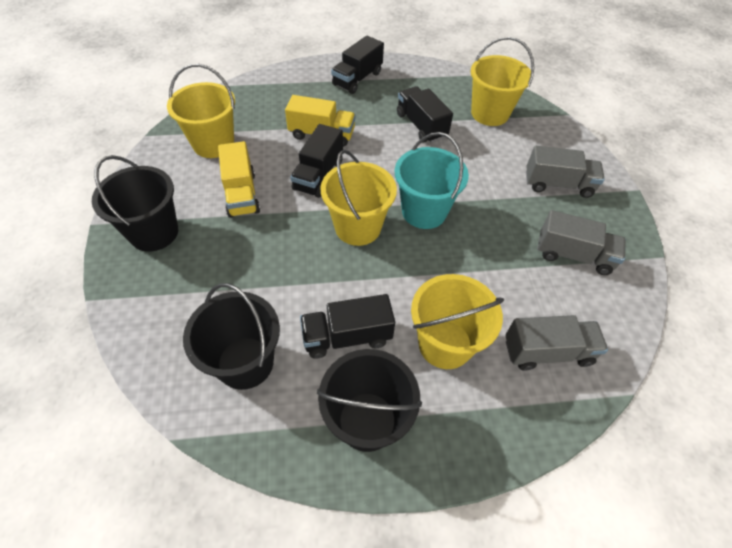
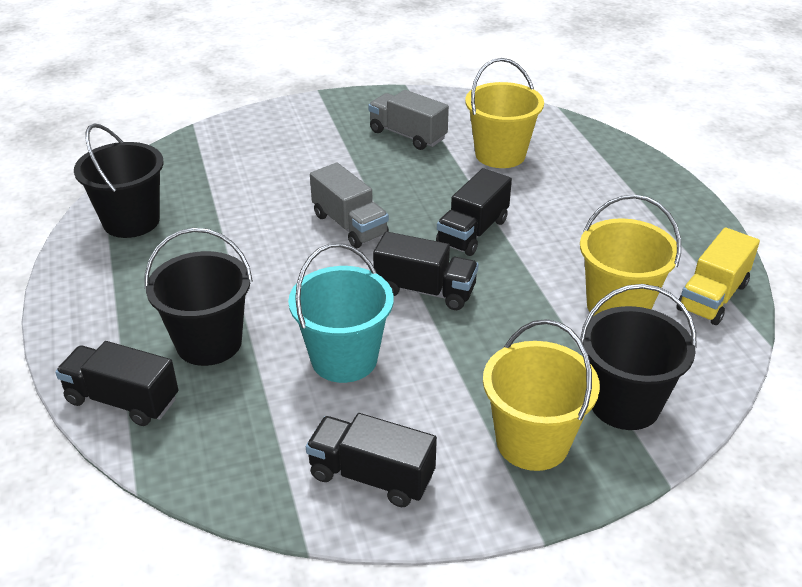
grey truck: [505,315,608,370] [526,146,605,198] [537,210,626,275] = 3 -> [310,163,389,248] [368,90,449,150] = 2
yellow bucket: [167,64,235,158] [320,150,397,246] [411,274,504,369] [471,37,534,126] = 4 -> [465,58,544,168] [483,319,600,471] [580,195,681,316] = 3
yellow truck: [218,141,260,218] [285,95,356,147] = 2 -> [676,227,760,325] = 1

